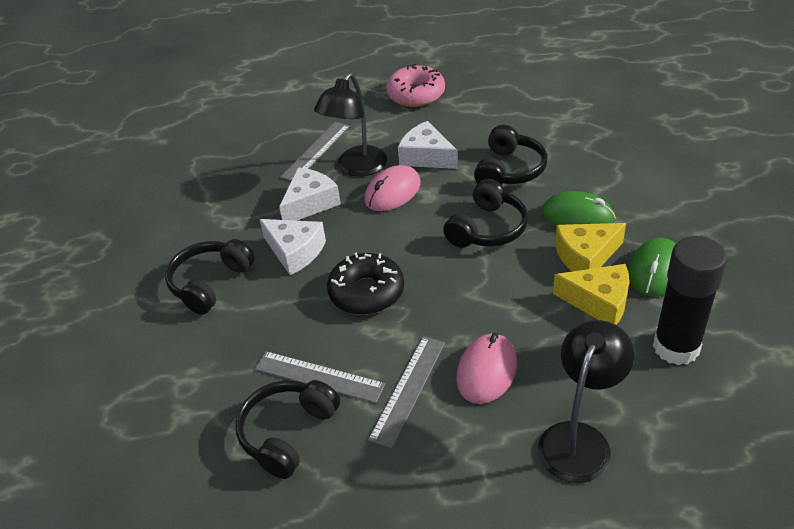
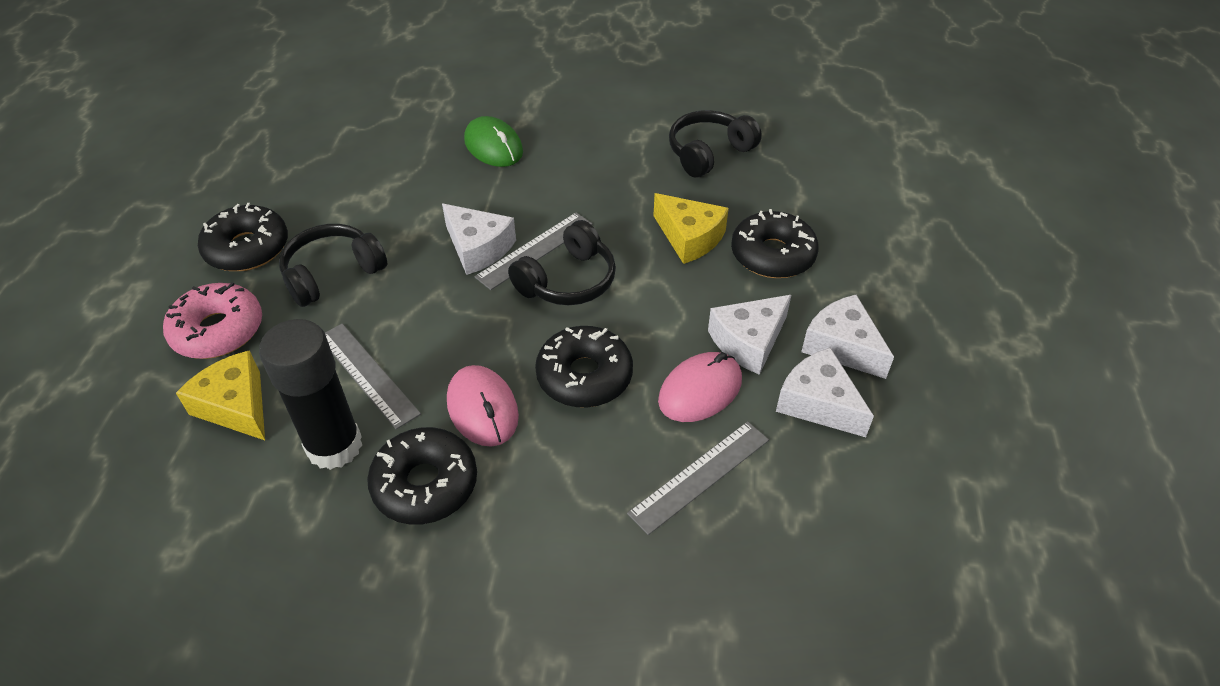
black donut: [327,253,404,315] = 1 -> [198,203,288,271] [367,427,477,525] [535,326,633,408] [731,209,819,278] = 4
black headphones: [165,239,255,315] [235,380,340,479] [443,179,528,248] [474,125,548,185] = 4 -> [279,224,387,307] [508,220,616,305] [669,110,762,178] = 3
black lamp: [314,73,387,176] [538,320,634,483] = 2 -> none = 0
green mouse: [542,191,616,226] [628,238,676,297] = 2 -> [464,116,523,167] = 1
white cheese: [259,219,326,275] [279,167,341,221] [398,121,458,169] = 3 -> [442,204,516,275] [708,295,791,375] [776,347,874,437] [801,295,894,379] = 4

